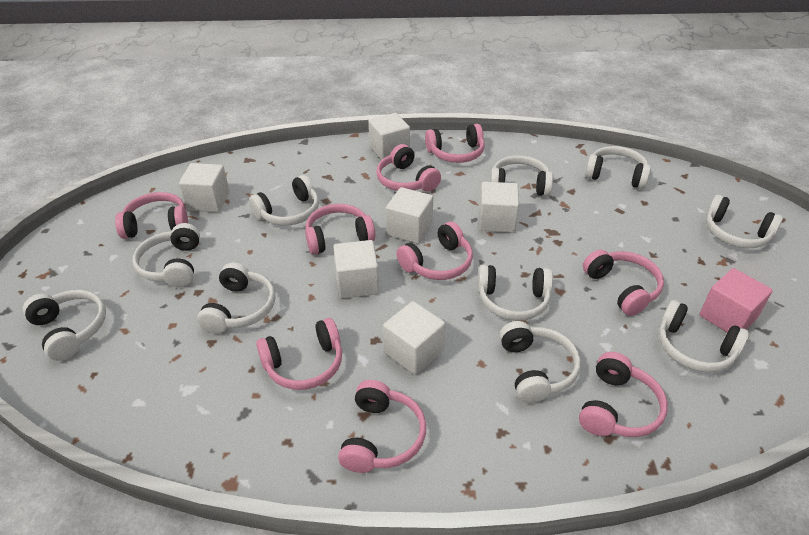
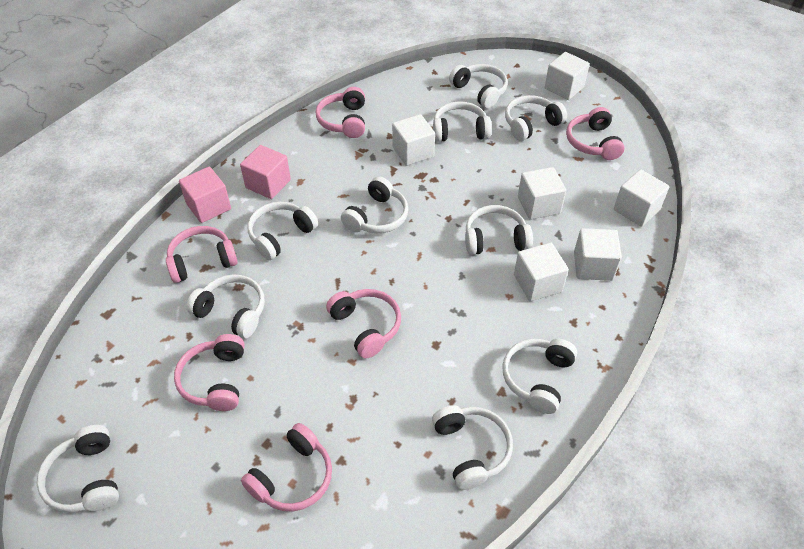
pink cube: [699,268,773,332] = 1 -> [179,167,231,223] [240,145,291,199] = 2
pink headphones: [115,192,188,239] [256,318,342,390] [305,204,375,254] [338,380,426,473] [376,144,441,191] [396,222,473,280] [425,124,485,163] [579,352,668,437] [583,250,664,316] = 9 -> [166,226,238,283] [174,334,245,411] [241,423,332,512] [316,87,365,138] [326,289,401,358] [566,107,625,160] = 6

